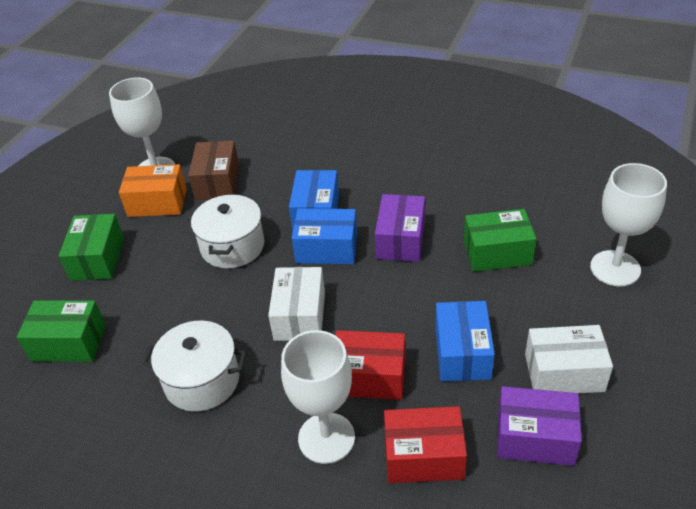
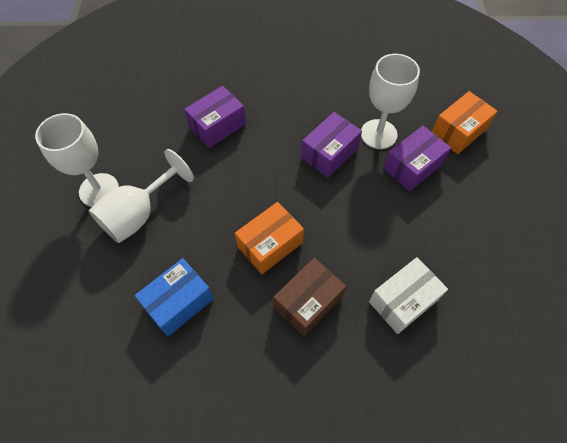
blue box: [289,170,339,230] [292,208,358,264] [435,301,495,381] = 3 -> [135,258,214,337] = 1
green box: [17,300,106,362] [59,214,124,281] [464,209,536,272] = 3 -> none = 0
orange box: [119,164,187,217] = 1 -> [235,202,304,274] [432,91,498,154] = 2
purple box: [375,194,425,262] [497,386,582,466] = 2 -> [184,86,246,148] [301,112,362,178] [383,126,451,191] = 3
red box: [335,330,406,400] [384,406,467,483] = 2 -> none = 0
white box: [268,267,325,341] [525,325,613,393] = 2 -> [369,257,448,334] = 1
white pot: [142,321,247,411] [191,194,264,268] = 2 -> none = 0

